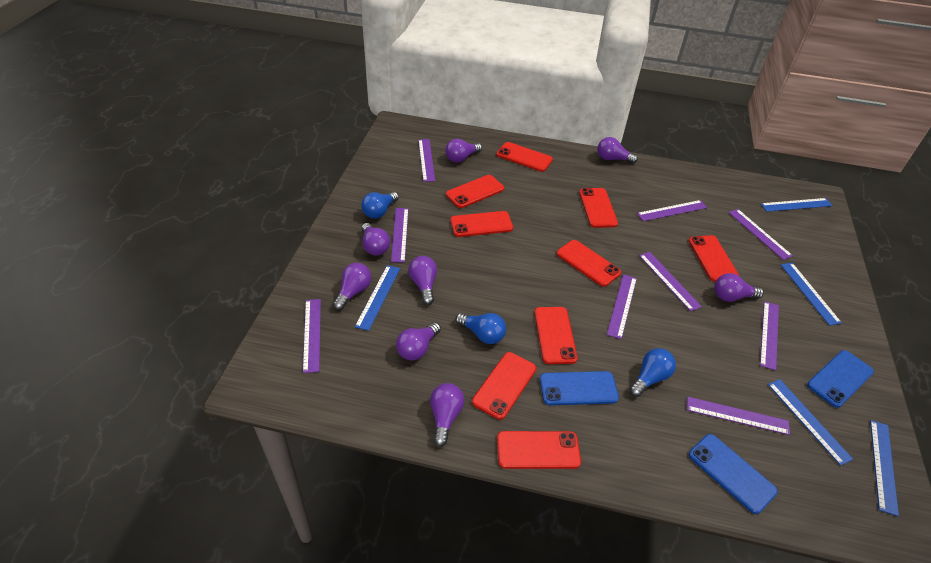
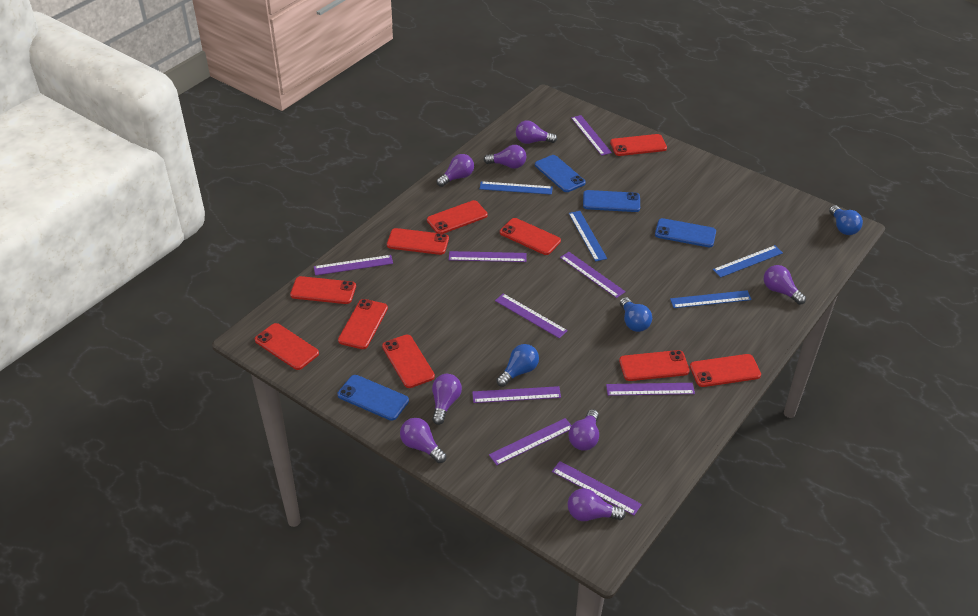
blue phone: [540,371,619,405] [689,434,778,514] [807,350,874,408] = 3 -> [338,375,409,421] [535,155,586,192] [583,190,640,212] [655,218,716,247] = 4
blue ruler: [355,265,400,331] [761,198,833,212] [768,379,853,466] [781,263,842,326] [870,420,899,516] = 5 -> [480,181,553,195] [569,211,607,262] [670,290,752,308] [713,245,783,278] = 4
red phone: [446,175,504,208] [450,211,513,237] [472,352,536,420] [496,142,553,172] [497,431,581,469] [534,307,578,364] [557,240,621,287] [579,188,618,228] [689,235,739,282] = 9 -> [255,323,319,370] [290,276,356,304] [338,299,388,349] [382,335,435,388] [387,228,449,255] [427,200,488,234] [500,218,561,255] [610,134,667,156] [619,350,690,381] [690,354,761,387] = 10

